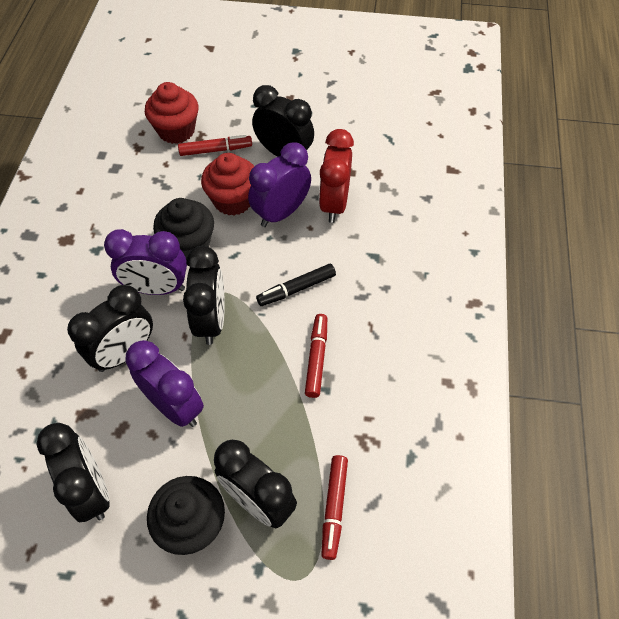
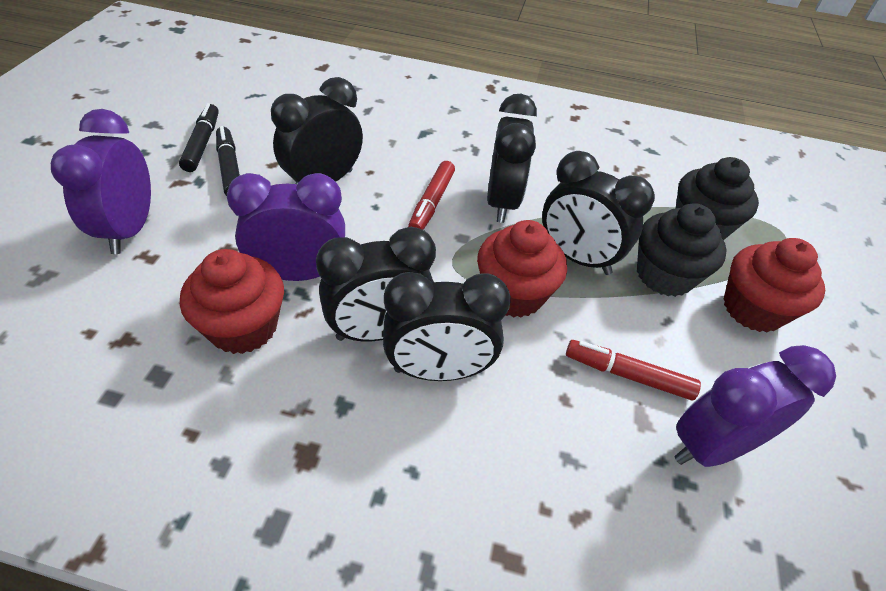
black marker: [256,264,336,306] = 1 -> [179,103,219,172] [216,126,240,196] = 2
red clock: [319,129,354,223] = 1 -> none = 0
red cupcake: [145,82,198,144] [201,153,254,215] = 2 -> [180,249,284,354] [477,220,567,318] [723,238,825,332] = 3
red marker: [178,135,252,156] [305,314,327,398] [321,455,348,560] = 3 -> [408,161,455,230] [566,340,701,400] = 2

